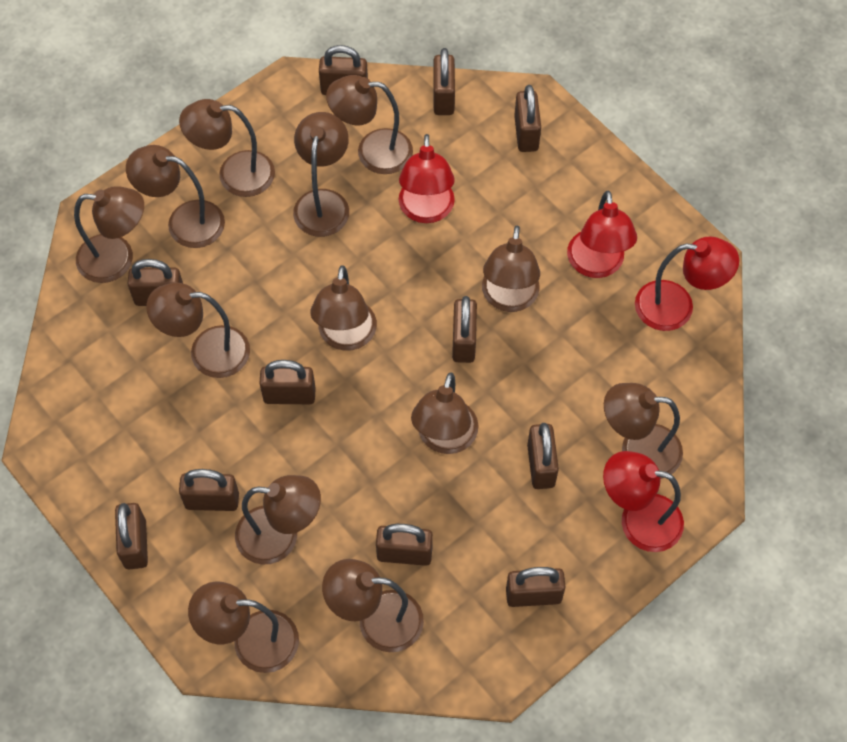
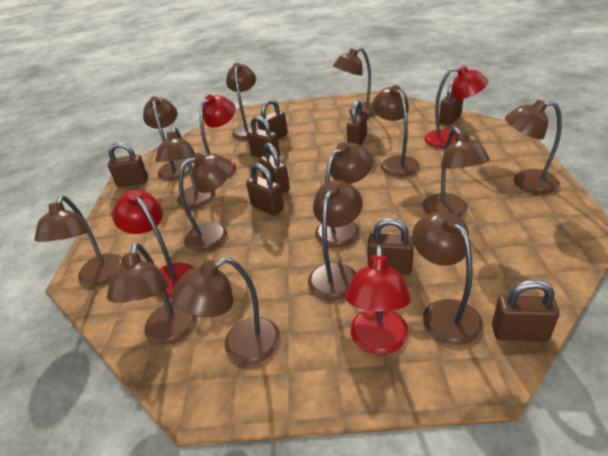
brown lamp: [74,186,144,283] [126,145,225,248] [146,282,250,378] [179,99,275,197] [188,581,299,673] [235,475,321,565] [293,112,349,237] [310,265,377,351] [322,559,424,652] [326,75,413,174] [411,372,478,454] [482,225,540,312] [604,383,683,479] = 13 -> [35,196,123,286] [107,243,197,344] [143,96,193,180] [155,127,215,208] [172,257,281,364] [179,153,232,251] [226,63,258,140] [308,180,363,300] [315,143,373,248] [333,48,376,117] [372,85,419,177] [412,212,483,345] [423,127,490,217] [505,100,562,194] = 14
brown padlock: [115,503,148,570] [128,259,183,306] [179,469,239,511] [259,360,316,404] [319,45,368,95] [376,524,433,566] [433,48,455,115] [452,296,477,363] [506,567,565,607] [514,85,541,152] [527,423,559,489] = 11 -> [108,142,148,187] [246,163,284,216] [247,116,280,158] [257,99,288,139] [259,143,290,193] [347,100,367,145] [367,218,414,274] [439,79,463,126] [492,280,560,342] = 9

